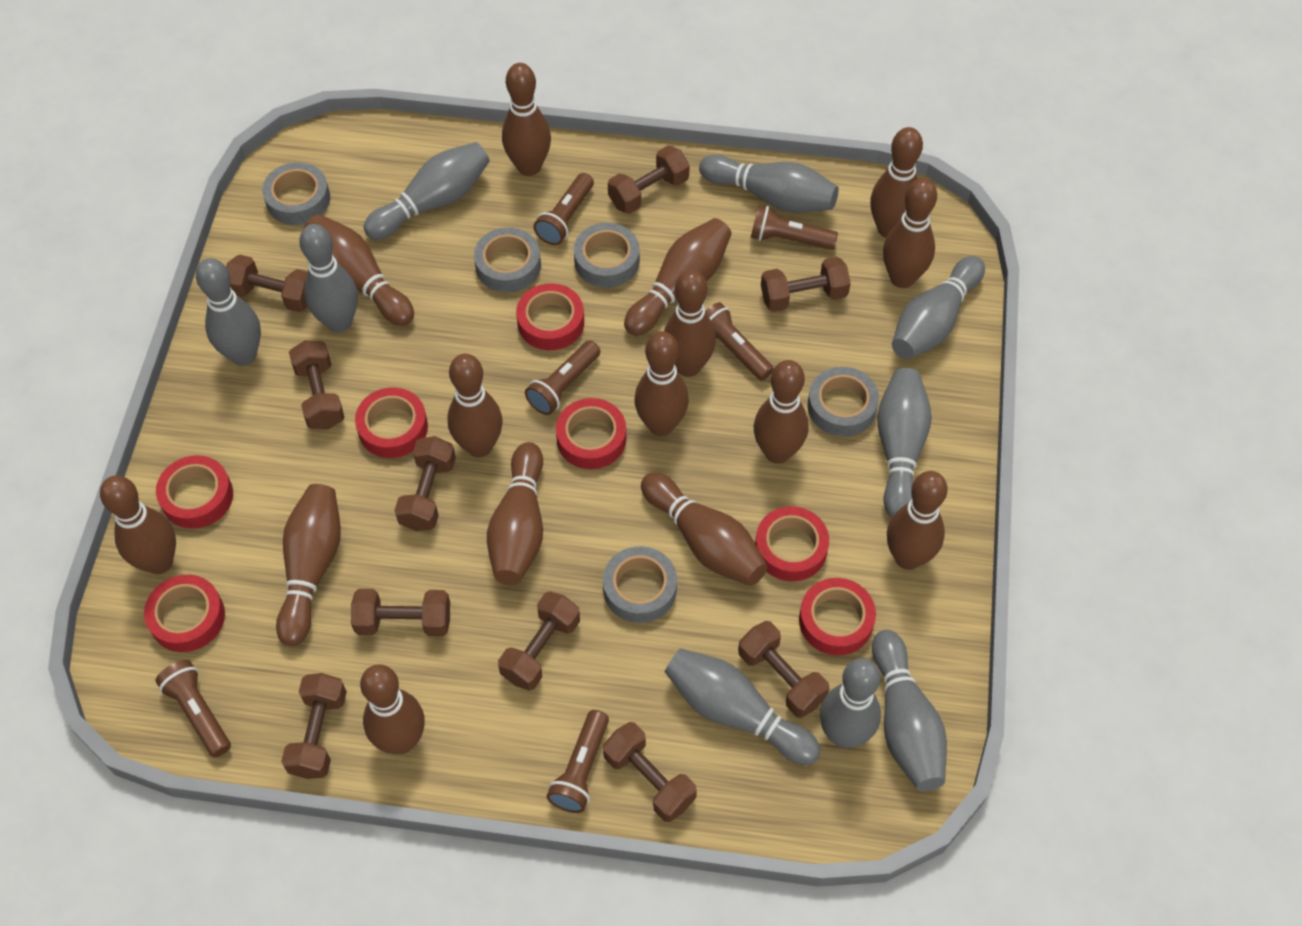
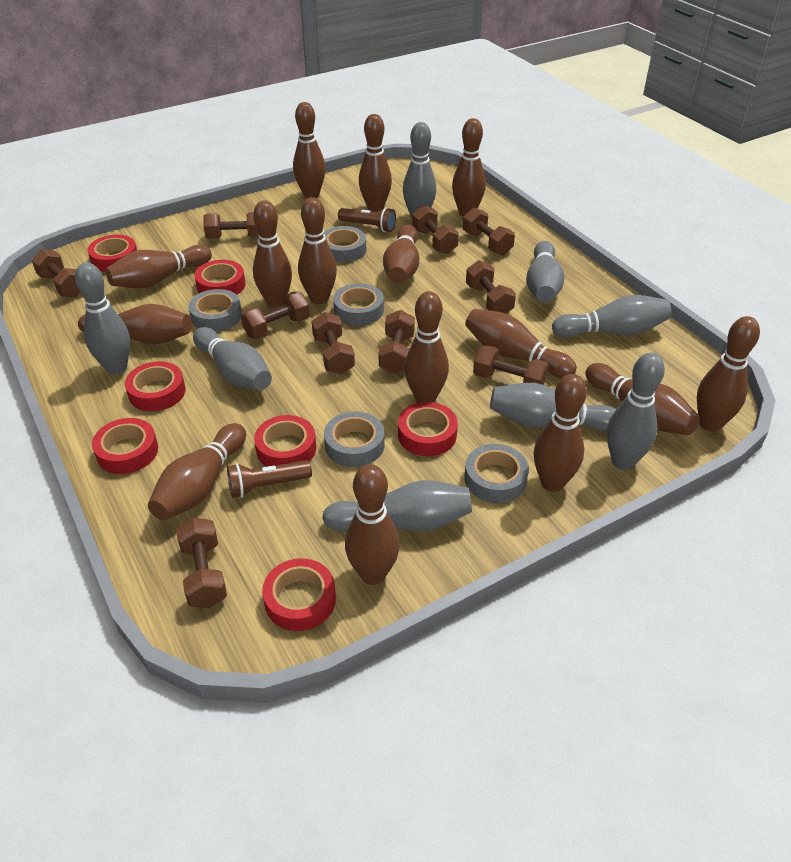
brown flashlight: [155,660,231,757] [525,340,600,415] [534,173,594,245] [546,710,609,813] [706,302,774,381] [751,205,838,250] = 6 -> [227,460,312,498] [338,207,396,232] = 2
grey bowling pin: [196,258,261,366] [299,224,358,333] [364,142,490,240] [665,648,821,765] [699,154,839,213] [820,658,881,748] [872,630,947,791] [877,368,932,518] [892,256,985,359] = 9 -> [75,263,130,375] [193,327,272,390] [322,480,472,531] [403,122,436,219] [490,383,616,432] [526,241,565,303] [552,295,671,338] [607,353,665,470] = 8

